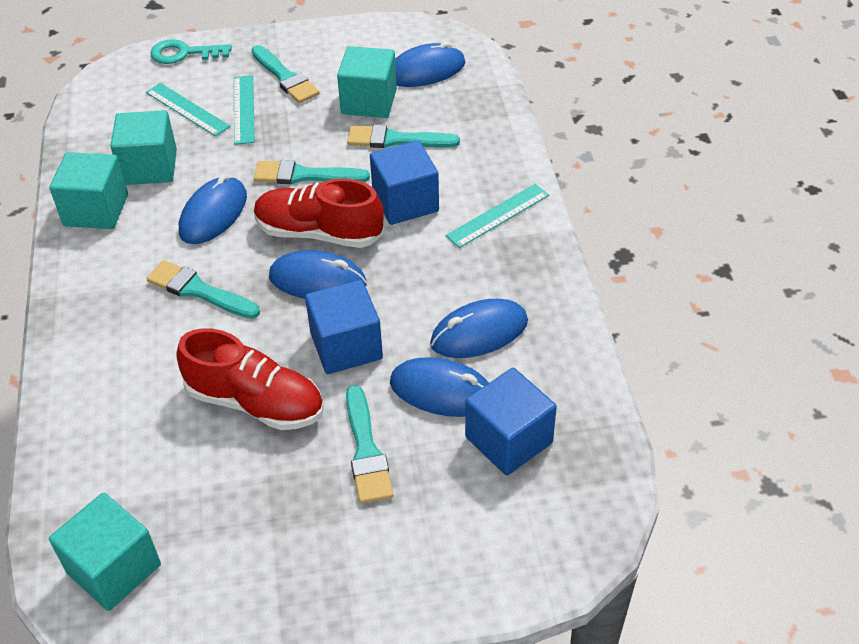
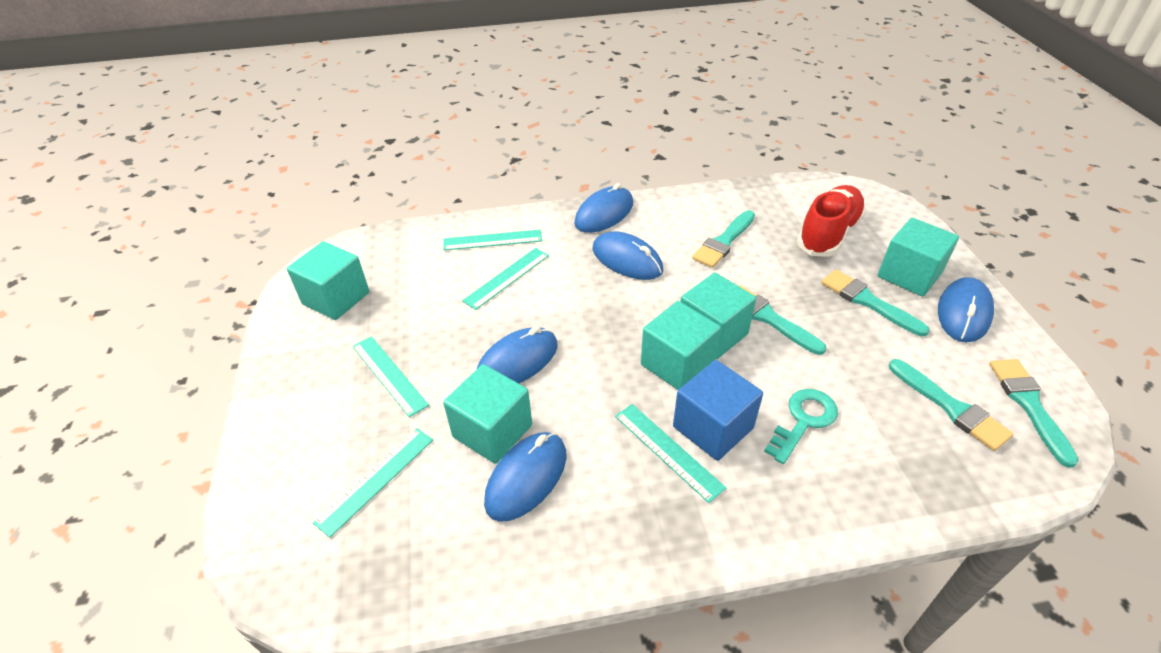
blue cube: [305,280,383,374] [370,140,439,225] [465,368,557,476] = 3 -> [673,360,763,461] = 1
red shoe: [176,328,324,430] [254,178,384,248] = 2 -> [797,185,866,257] = 1
turquoise cube: [49,152,128,229] [49,493,161,611] [110,110,177,185] [337,46,397,118] = 4 -> [287,241,369,320] [443,364,532,464] [641,301,721,390] [680,273,756,359] [878,218,959,297] = 5
turquoise ruler: [146,83,230,136] [234,75,255,145] [445,184,549,248] = 3 -> [313,428,433,538] [353,336,429,417] [443,230,542,251] [462,248,549,310] [615,404,726,503] = 5

